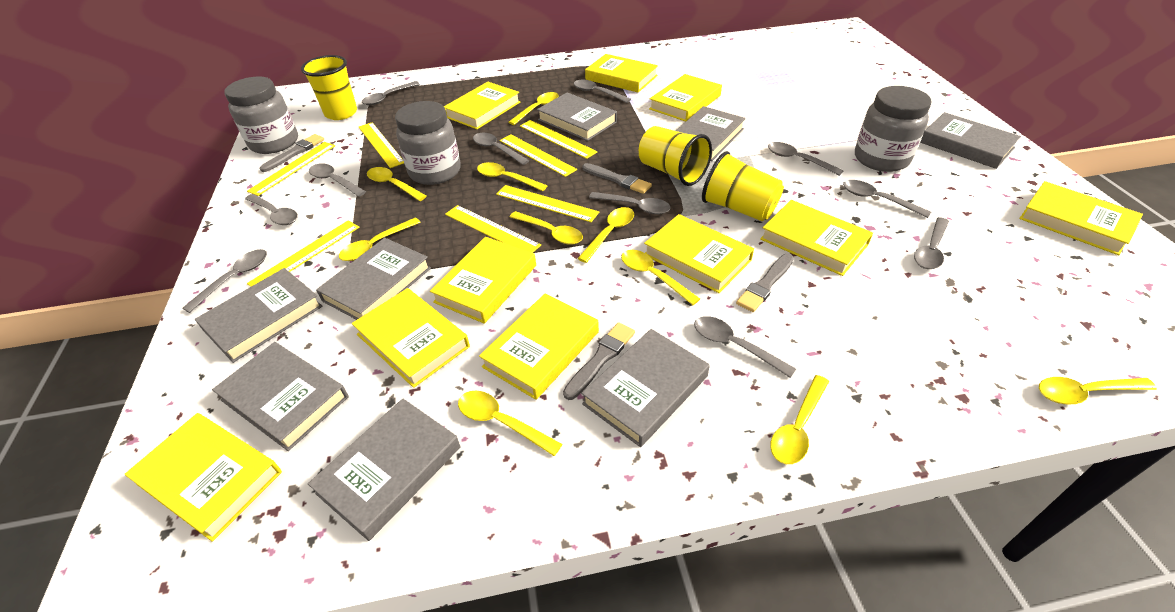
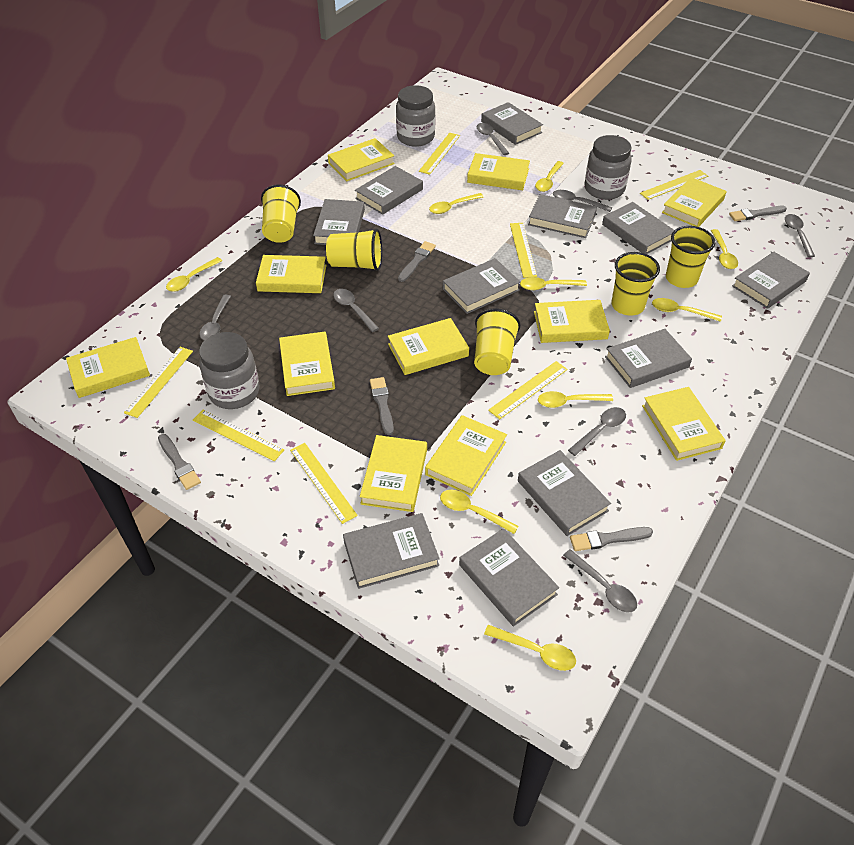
grey book: [195,268,323,363] [212,342,349,451] [308,399,461,541] [316,238,431,320] [537,92,617,141] [581,329,710,447] [676,106,746,161] [920,112,1021,169] = 8 -> [313,199,365,245] [343,513,440,589] [355,166,423,215] [443,258,521,314] [459,528,559,626] [481,102,543,145] [518,450,611,536] [528,194,597,238] [602,202,674,254] [605,329,692,388] [732,252,810,309] = 11
grey brush: [260,134,324,172] [563,322,635,400] [582,163,652,194] [736,254,794,312] = 4 -> [158,434,201,490] [370,377,394,435] [398,241,436,282] [570,527,653,551] [729,206,787,221] = 5
grey spoon: [182,249,267,313] [245,194,298,225] [309,163,366,197] [362,81,420,106] [473,133,529,165] [574,80,631,103] [589,192,671,214] [694,316,796,378] [768,142,844,176] [843,180,931,218] [914,217,949,269] = 11 -> [200,295,231,340] [333,289,379,332] [477,123,509,155] [553,190,612,212] [563,549,637,613] [568,407,626,456] [785,214,815,257] = 7
yellow book: [125,413,282,542] [352,288,470,388] [430,237,536,324] [444,82,520,129] [479,294,599,400] [585,54,658,92] [644,214,754,293] [649,74,722,122] [760,200,873,276] [1019,181,1143,255] = 10 -> [66,337,150,398] [256,255,326,293] [279,332,335,396] [328,138,395,181] [360,435,427,512] [388,318,469,375] [425,415,507,496] [467,153,530,190] [534,300,610,343] [642,387,726,461] [662,177,726,227] = 11
yellow cup: [301,55,357,120] [639,126,712,186] [702,151,784,221] = 3 -> [261,185,301,243] [326,228,382,271] [474,308,520,375] [612,252,660,316] [666,226,715,288] = 5
yellow spoon: [339,218,421,261] [367,167,427,201] [458,391,562,456] [477,162,547,191] [508,92,559,125] [510,211,583,245] [577,207,634,263] [621,250,700,305] [770,375,829,464] [1039,377,1157,404] = 10 -> [166,257,222,292] [429,193,484,214] [440,490,519,534] [484,625,576,671] [520,277,587,290] [535,161,564,192] [538,391,613,408] [652,298,722,322] [711,229,738,269] = 9

